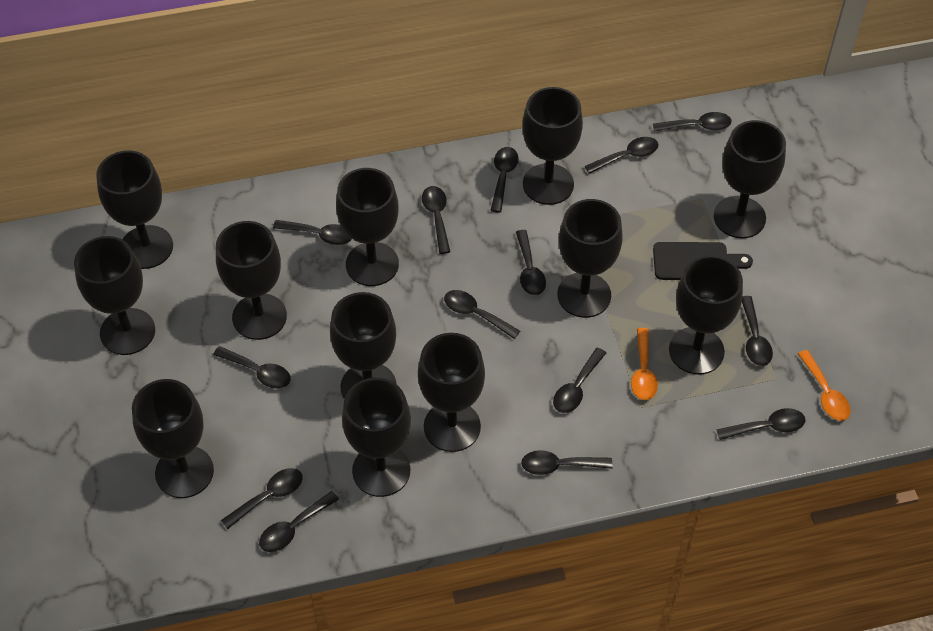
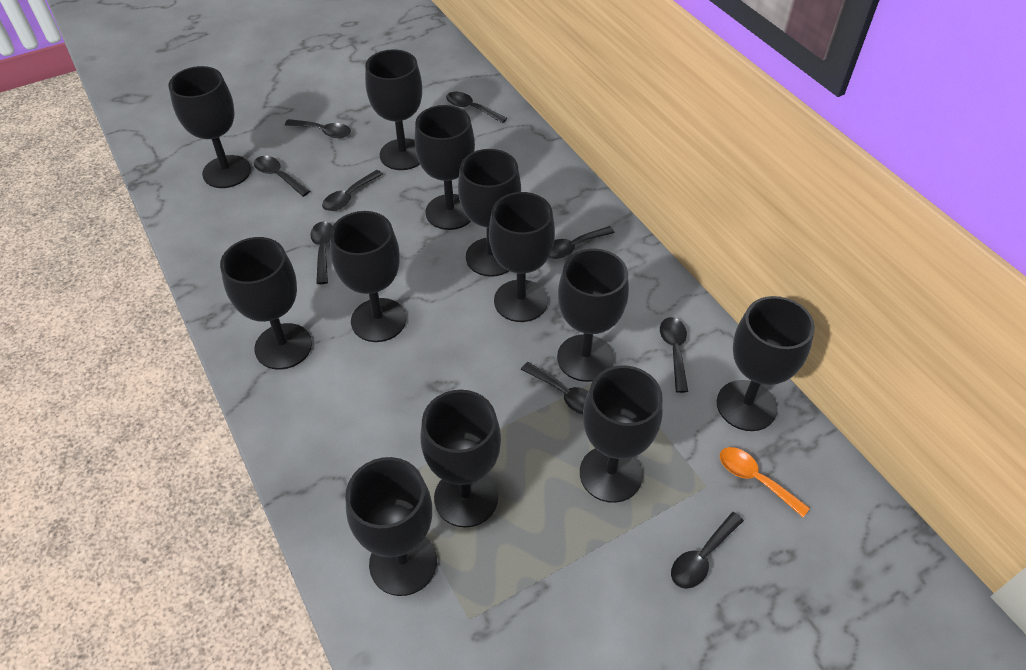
black cutting board: [653,242,753,280] = 1 -> none = 0
black spoon: [213,346,291,389] [221,468,303,529] [259,491,339,552] [273,220,352,245] [422,186,450,254] [444,290,520,339] [490,147,518,213] [516,230,546,295] [521,450,613,475] [553,348,606,413] [585,137,658,174] [653,112,731,132] [717,408,805,440] [742,296,773,366] = 14 -> [254,156,310,197] [285,119,351,138] [310,222,333,284] [322,170,383,211] [446,92,507,124] [521,362,588,414] [549,226,615,259] [660,317,688,393] [671,512,744,589] = 9
orange spoon: [631,328,658,400] [798,350,851,421] = 2 -> [720,447,810,517] = 1

